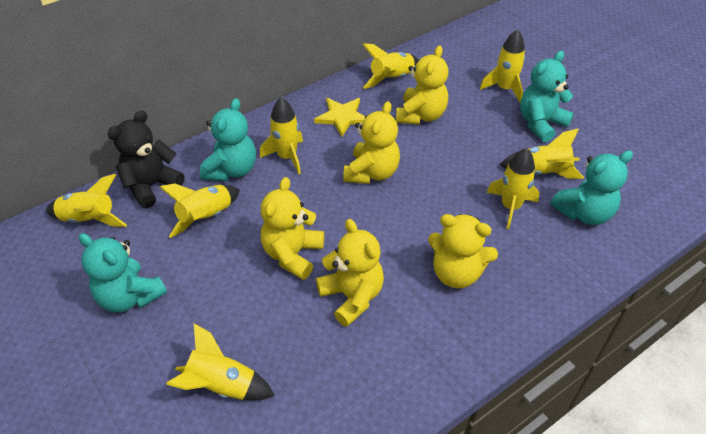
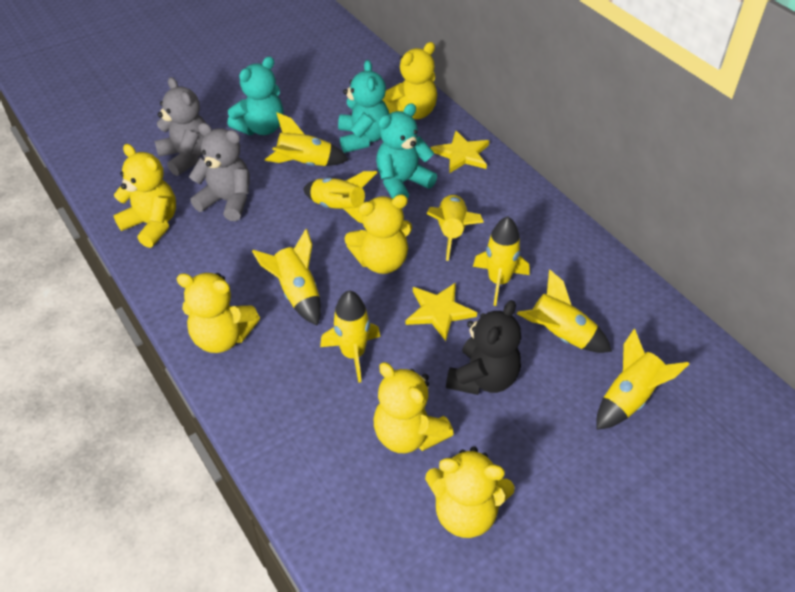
grey teddy bear: none = 0 -> [154,77,206,176] [189,123,250,221] = 2
turquoise teddy bear: [79,233,167,313] [200,98,256,181] [520,51,574,142] [551,150,633,225] = 4 -> [228,56,283,135] [338,60,389,153] [376,103,437,199] = 3
yellow star: [314,98,365,137] = 1 -> [405,283,477,341] [431,131,489,173] = 2
yellow teddy bear: [261,177,324,280] [316,219,384,327] [343,101,400,184] [396,45,449,125] [428,214,498,288] = 5 -> [113,144,176,248] [177,273,260,353] [344,195,412,274] [374,362,454,453] [383,42,437,119] [425,446,515,538] = 6

